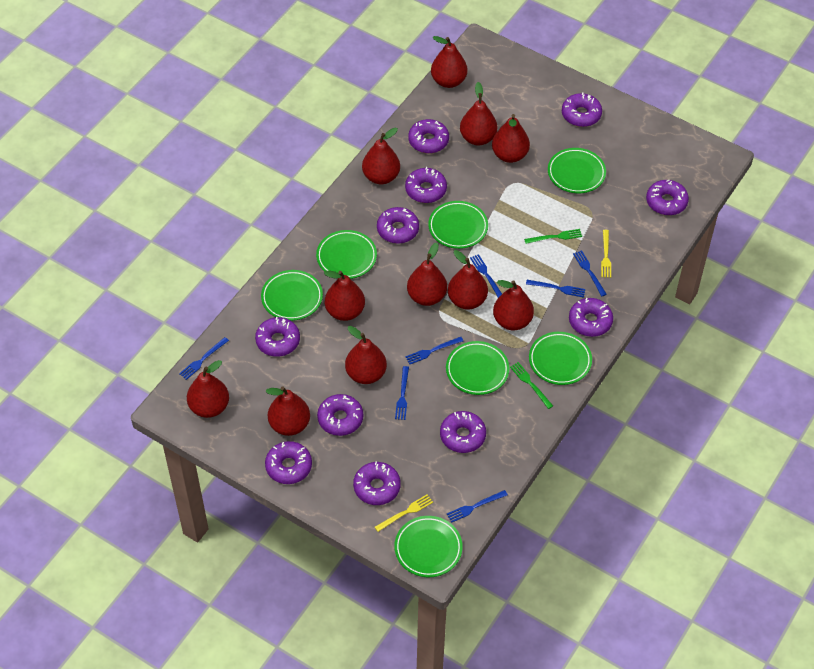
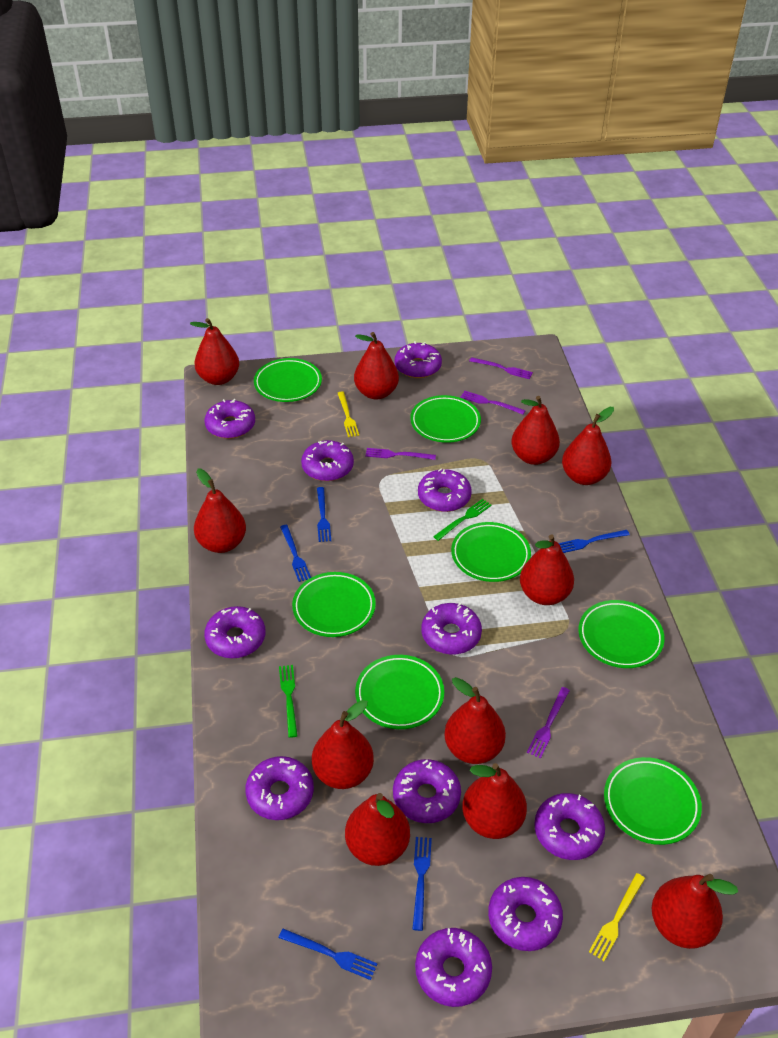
blue fork: [179,337,229,380] [395,366,409,420] [405,337,463,364] [447,490,508,523] [470,254,502,298] [526,280,585,298] [573,250,607,296] = 7 -> [278,929,377,980] [280,525,311,582] [317,487,331,542] [412,837,432,931] [559,530,630,553] = 5
purple fork: none = 0 -> [365,448,436,460] [460,391,526,414] [469,357,533,379] [527,687,570,759] = 4

